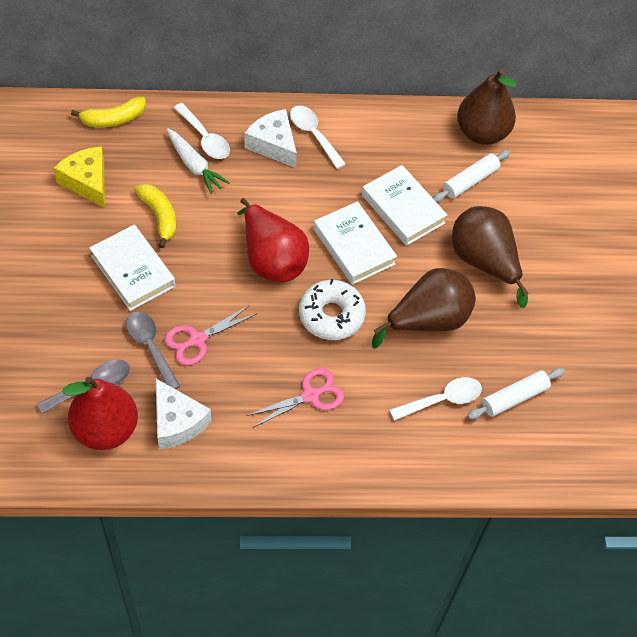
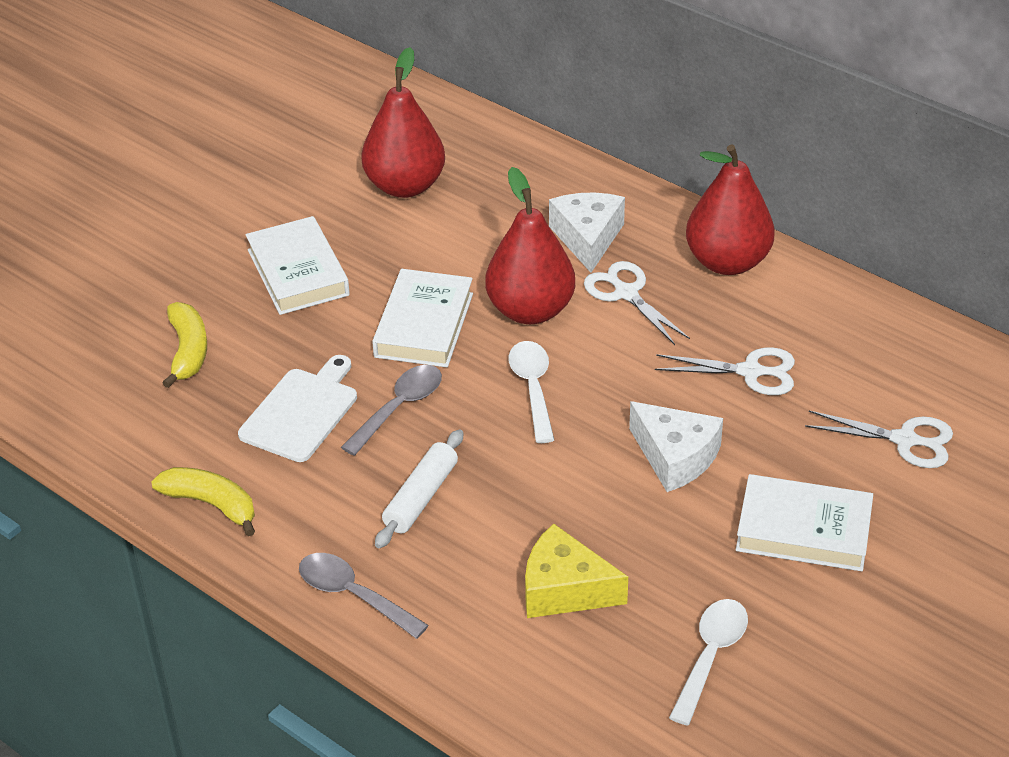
brown pear: [372,268,476,349] [452,206,529,308] [457,69,517,145] = 3 -> none = 0
pink scissors: [164,304,258,366] [247,368,344,427] = 2 -> none = 0
red pear: [62,377,138,450] [237,198,309,282] = 2 -> [361,47,445,198] [485,167,575,324] [686,144,775,275] = 3
white carrot: [167,128,230,194] = 1 -> none = 0
white cutting board: none = 0 -> [238,355,357,462] = 1
white donut: [299,279,366,340] = 1 -> none = 0
white rolling pin: [433,150,510,202] [467,368,565,419] = 2 -> [375,429,463,548] = 1
white scissors: none = 0 -> [584,261,690,345] [655,347,795,395] [805,410,953,468] = 3
white spoon: [174,103,230,159] [290,106,346,169] [390,377,482,421] = 3 -> [508,341,554,443] [669,599,748,726] = 2

